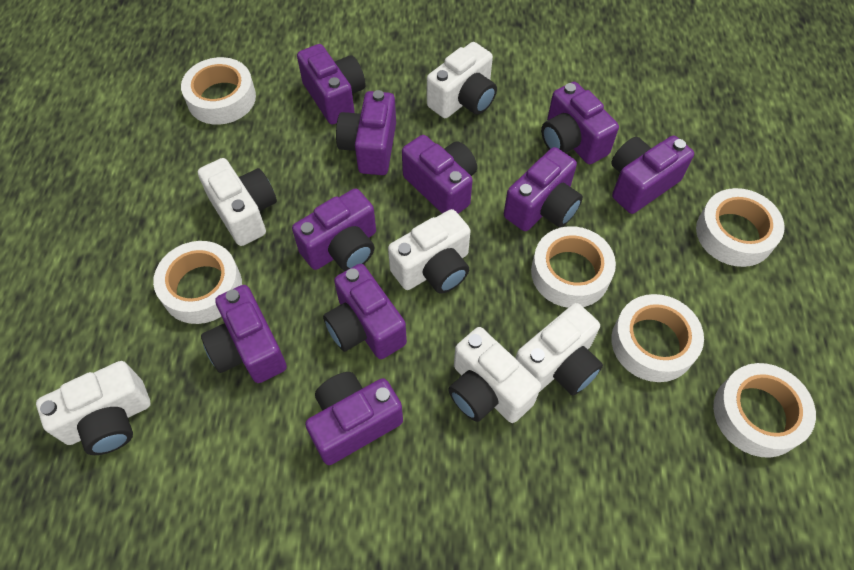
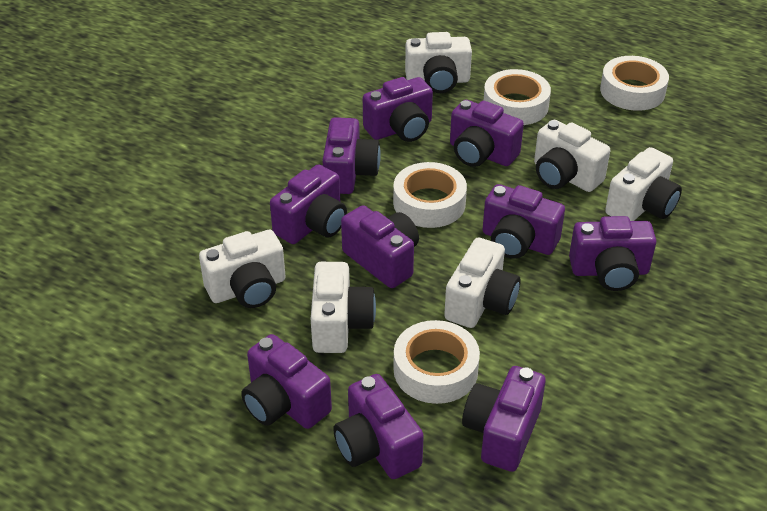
white tape: [153,241,242,324] [181,57,256,125] [531,226,616,308] [611,294,704,382] [696,188,785,267] [713,363,816,458] = 6 -> [393,162,467,228] [394,320,480,404] [484,69,551,125] [600,56,669,111] = 4

